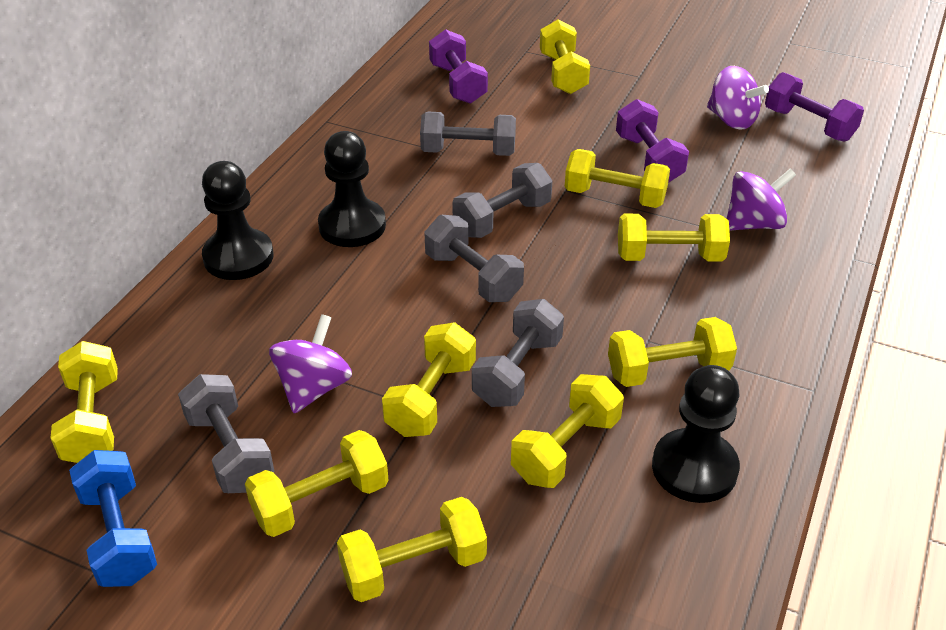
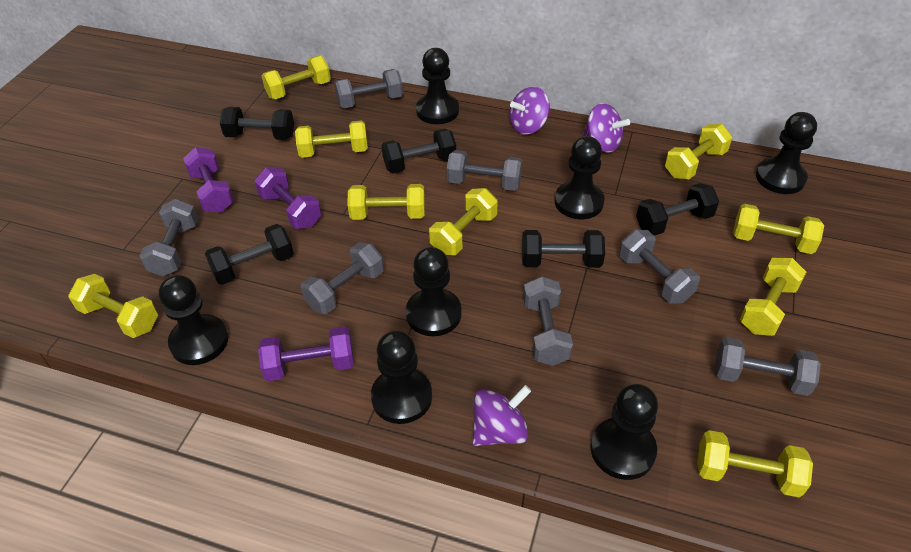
black dumbbell: none = 0 -> [205,224,294,285] [220,107,294,140] [381,128,456,173] [522,230,605,268] [636,183,719,236] = 5
black pawn: [202,161,273,280] [318,131,386,247] [652,365,740,503] = 3 -> [159,275,228,365] [371,331,432,424] [406,247,462,336] [416,48,459,124] [555,136,605,219] [591,384,658,480] [756,112,817,194] = 7
blue dumbbell: [69,450,157,587] = 1 -> none = 0
grey dumbbell: [178,374,274,493] [420,112,516,156] [424,215,524,302] [452,163,552,238] [472,299,564,407] = 5 -> [140,199,198,276] [301,242,384,314] [334,69,403,108] [447,150,522,191] [523,276,573,366] [619,230,700,304] [715,337,821,396] = 7

